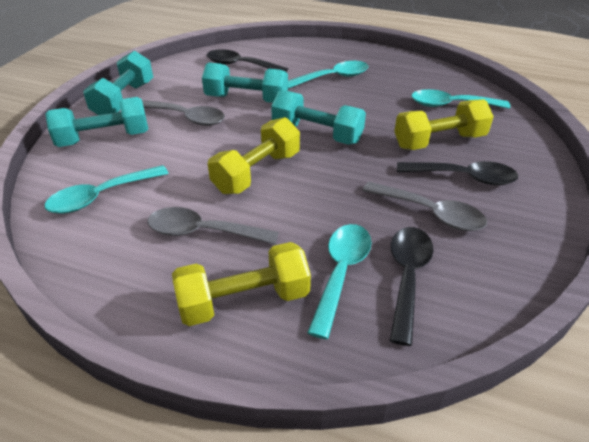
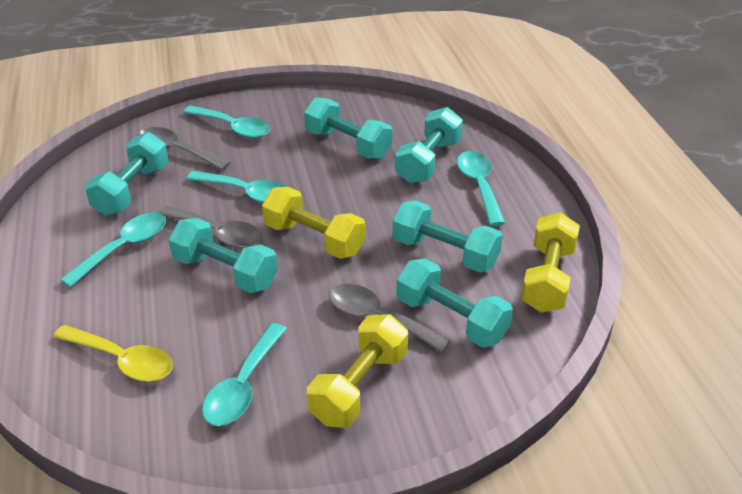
black spoon: [207,49,288,72] [390,227,433,346] [397,161,518,185] = 3 -> none = 0
turquoise dumbbell: [45,97,148,147] [83,51,153,115] [202,62,288,103] [271,90,366,145] = 4 -> [85,132,169,216] [168,218,278,293] [304,97,393,159] [392,200,503,272] [395,107,463,183] [397,258,513,348] = 6
turquoise spoon: [45,165,169,214] [288,61,368,89] [307,224,372,339] [411,89,510,109] = 4 -> [60,212,166,287] [183,106,270,138] [186,171,287,203] [202,323,287,426] [457,151,505,226] = 5
yellow spoon: none = 0 -> [53,325,173,382] = 1

